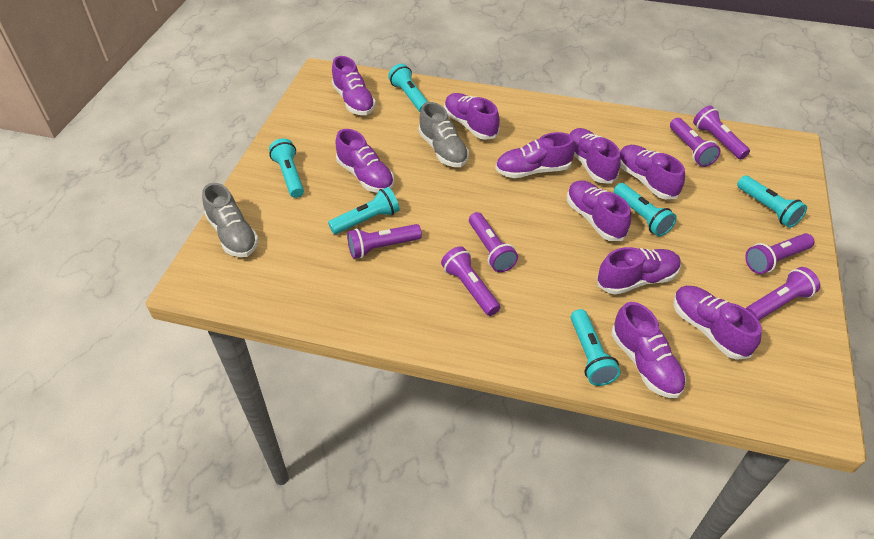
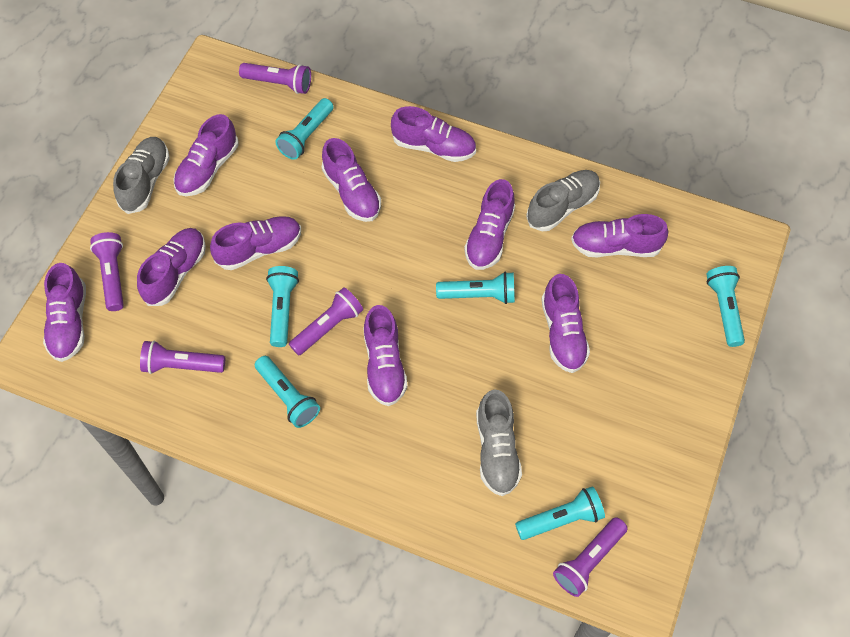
grey shoe: [202,183,259,257] [418,102,469,167] = 2 -> [113,137,170,214] [476,390,522,496] [526,170,600,231] = 3
purple flashlight: [347,224,422,259] [441,246,500,316] [469,212,518,272] [670,118,721,167] [693,106,750,159] [745,233,815,274] [746,267,820,321] = 7 -> [90,232,124,311] [140,340,225,374] [239,63,311,94] [289,287,363,355] [553,517,628,597] = 5

